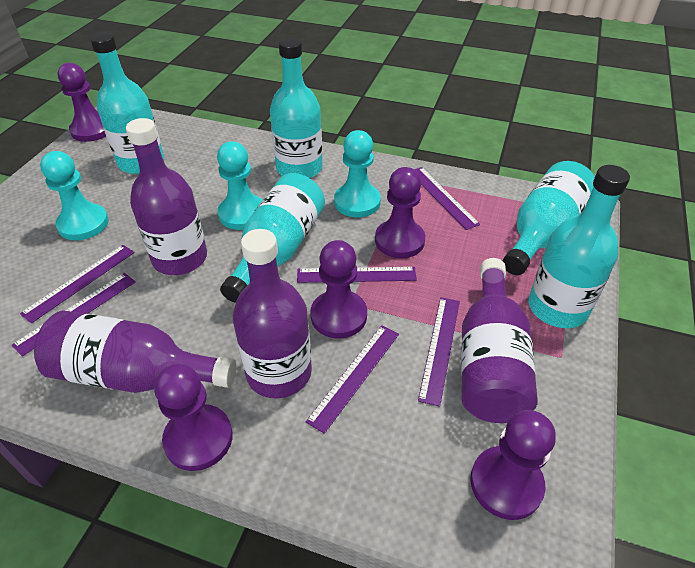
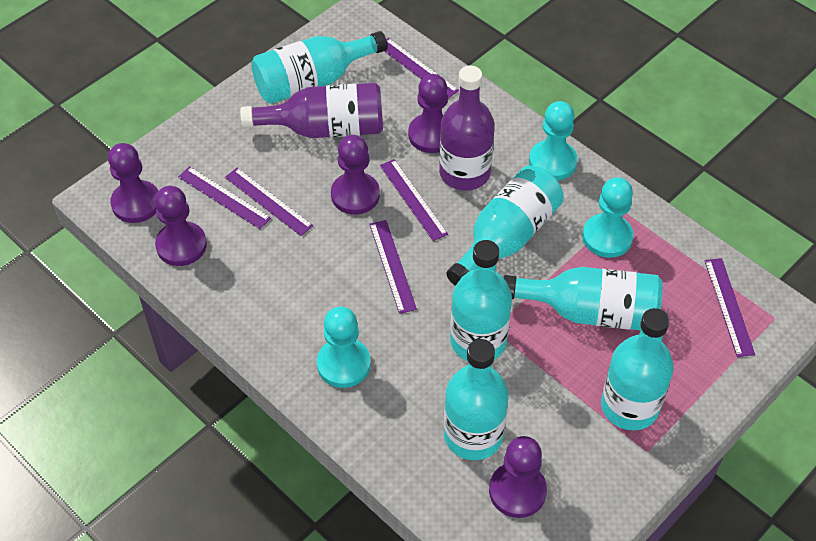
purple bottle: [34,310,236,393] [126,118,207,275] [233,229,312,399] [461,258,538,423] = 4 -> [240,83,383,138] [439,66,495,191] = 2
turquoise bottle: [90,32,164,174] [220,173,325,303] [270,37,323,178] [503,161,595,275] [529,165,630,328] = 5 -> [251,31,388,104] [444,339,509,460] [446,165,564,286] [450,240,512,361] [503,267,663,330] [601,308,674,431] = 6

